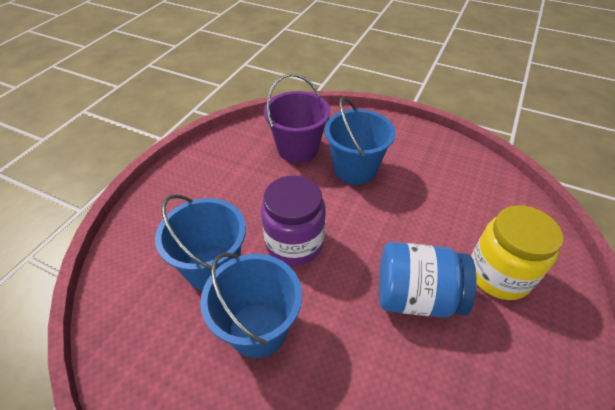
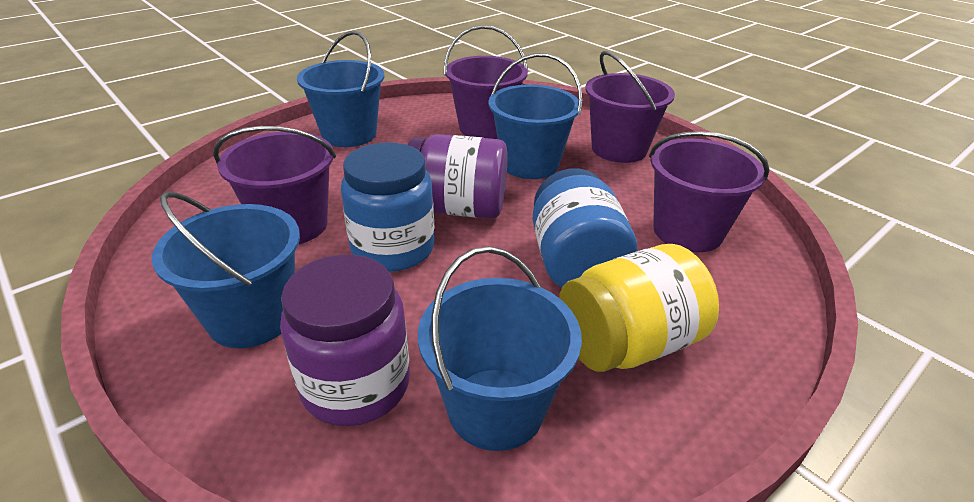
blue bucket: [155,194,246,291] [200,253,302,358] [325,97,396,185] = 3 -> [152,192,300,348] [297,31,384,147] [418,246,582,451] [488,53,583,179] = 4
blue jar: [379,242,477,318] = 1 -> [341,142,435,272] [532,168,638,288] = 2
purple bucket: [264,74,331,163] = 1 -> [213,126,336,244] [444,25,528,139] [585,51,675,163] [649,131,770,253] = 4
purple jar: [261,175,326,266] = 1 -> [280,254,410,426] [408,134,508,219] = 2

